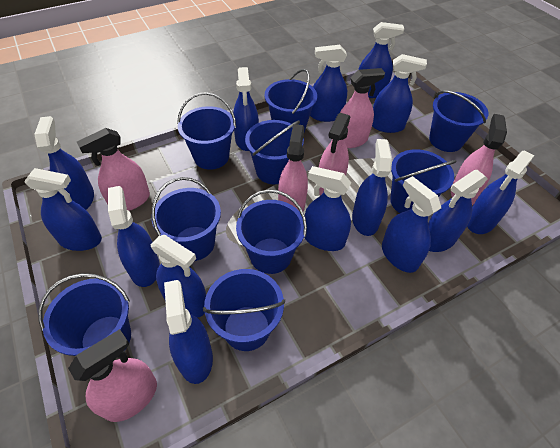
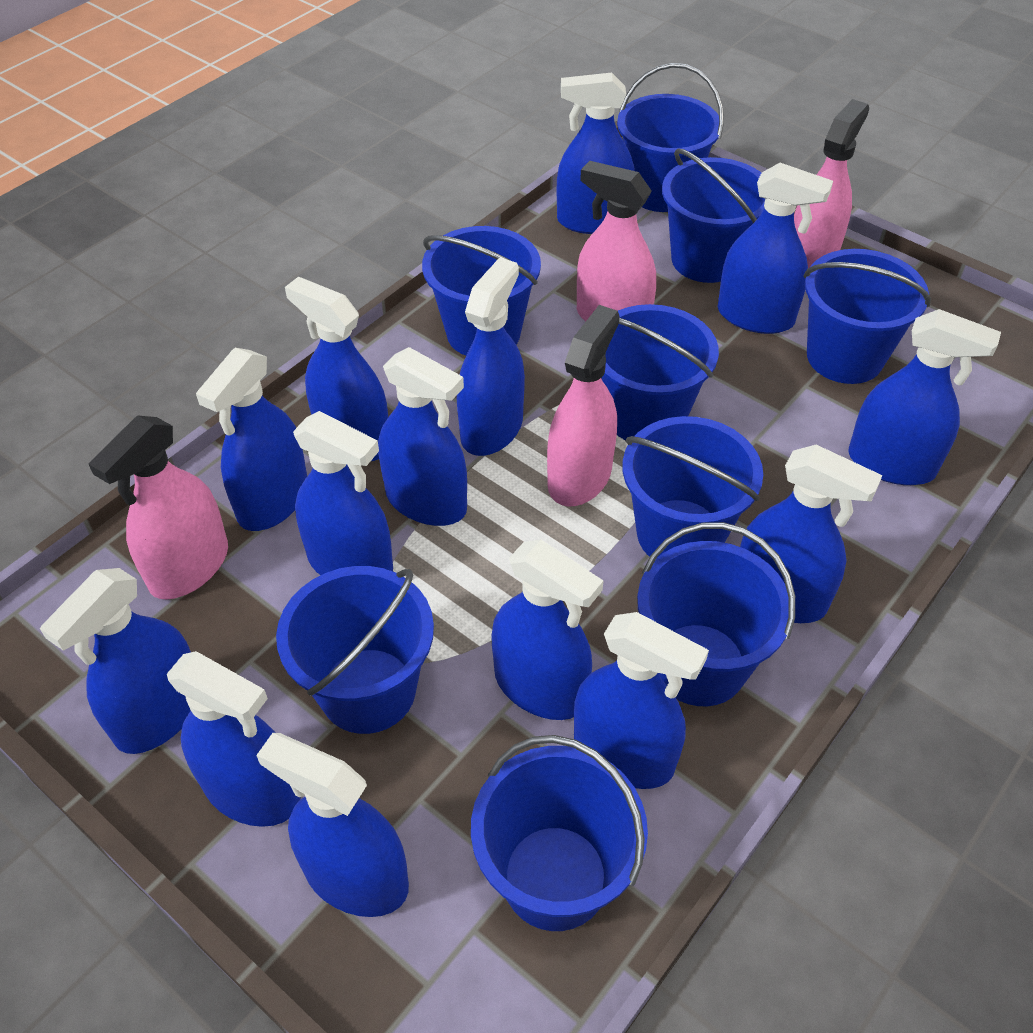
pink spray bottle: [68,329,157,422] [77,128,150,211] [278,124,308,212] [319,113,350,196] [340,68,385,148] [451,114,507,205] = 6 -> [89,415,228,600] [547,305,620,506] [577,161,656,322] [794,99,869,268] = 4

